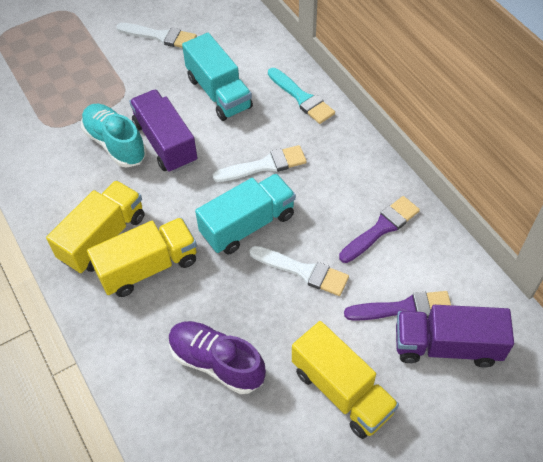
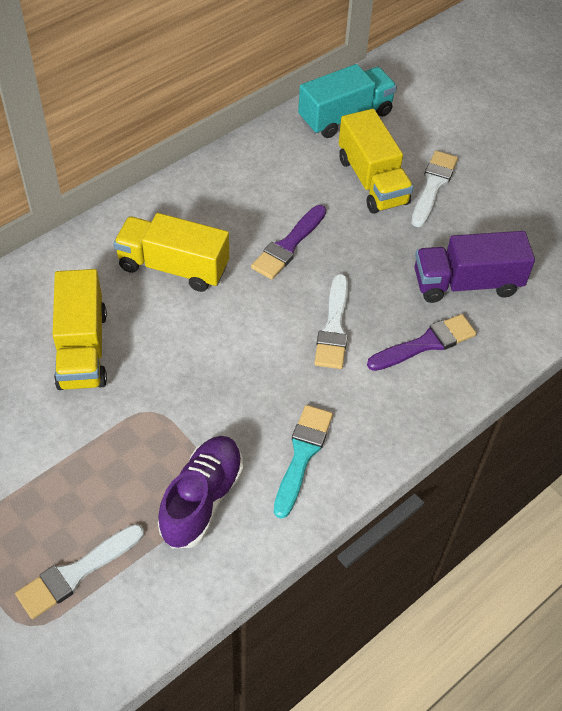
purple truck: [129,89,197,173] [396,305,514,367] = 2 -> [415,231,535,303] = 1
turquoise shoe: [81,104,147,168] = 1 -> none = 0
turquoise truck: [182,33,253,121] [195,174,296,255] = 2 -> [298,64,397,138] = 1

